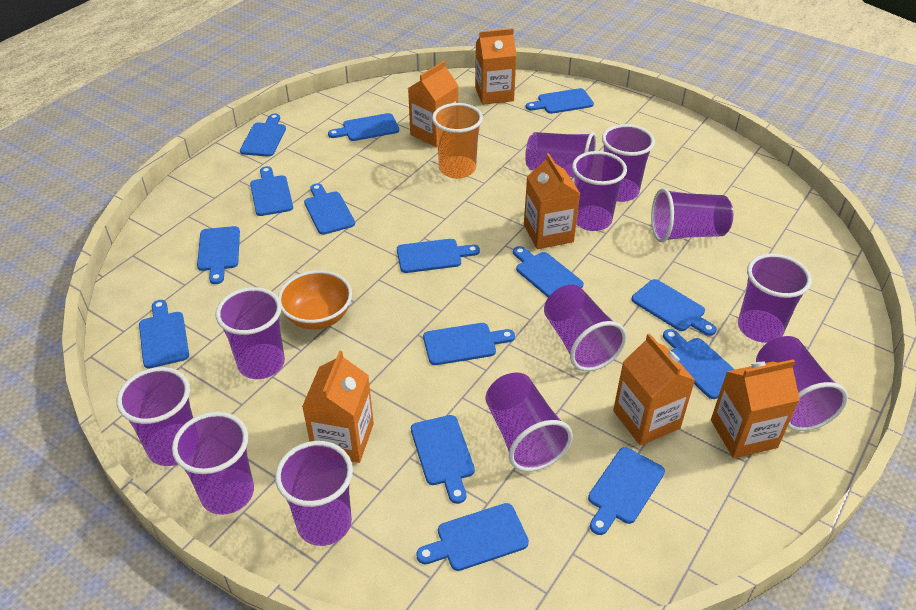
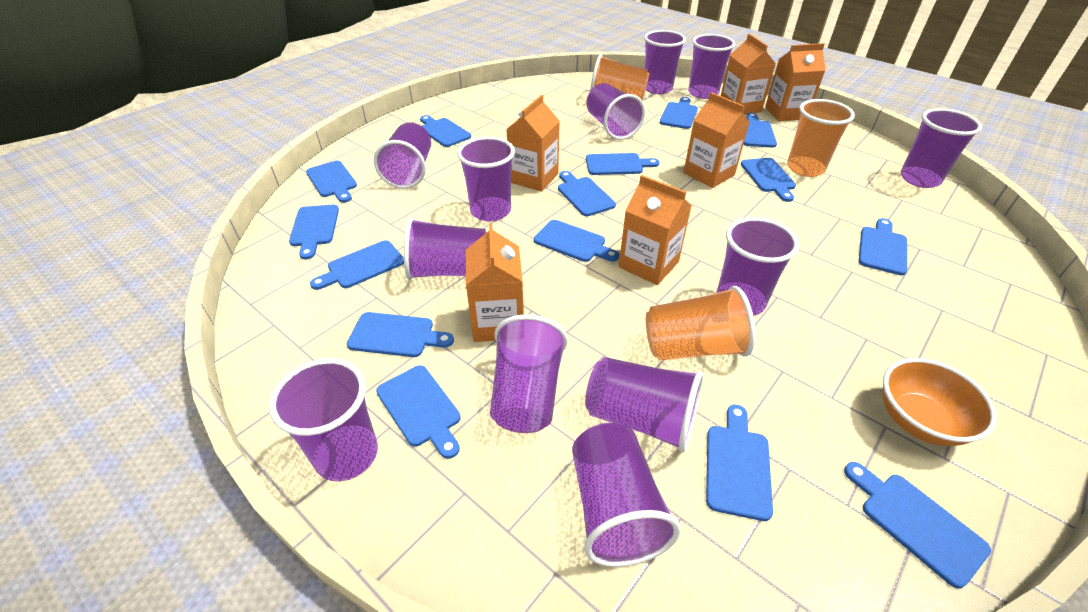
orange cup: [432,103,483,179] = 1 -> [590,54,650,101] [646,286,755,361] [787,99,855,177] = 3

